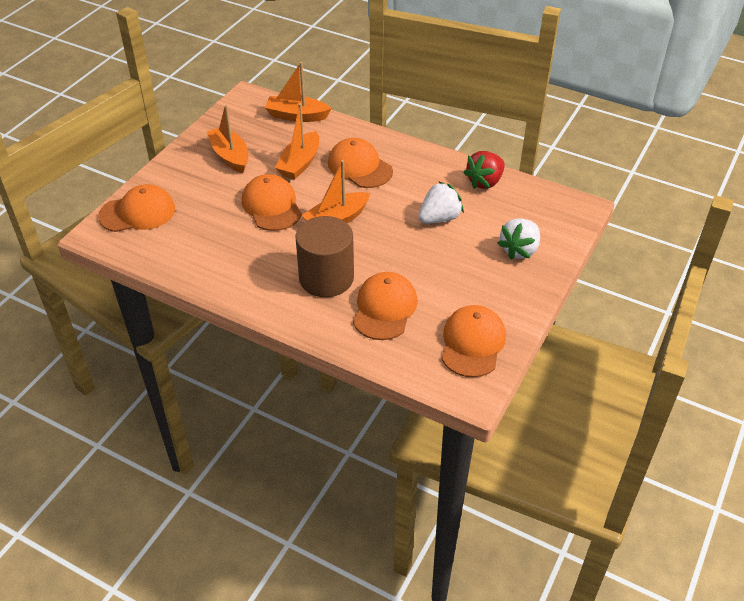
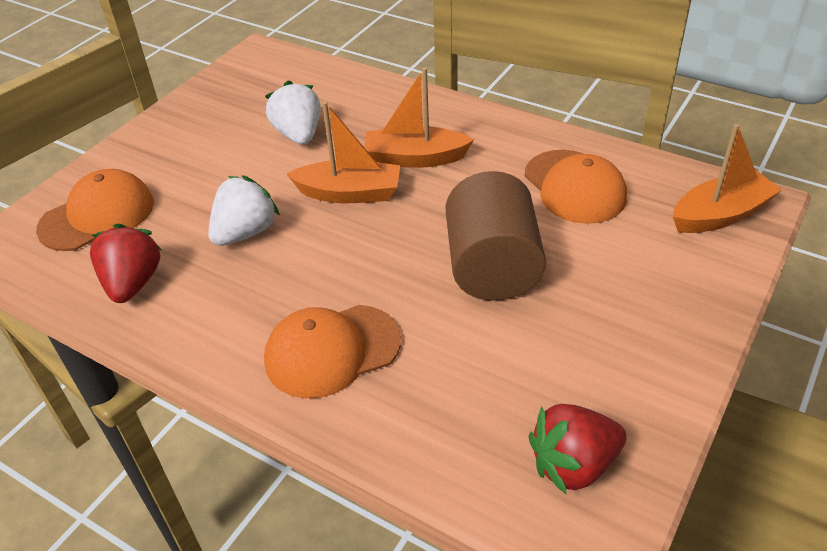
orange boat: [207,105,248,173] [265,62,332,122] [275,103,319,180] [302,160,370,223] = 4 -> [287,101,401,203] [364,67,474,168] [673,124,782,233] = 3
orange cap: [98,184,175,232] [242,174,302,231] [328,138,393,188] [353,272,418,340] [442,305,506,377] = 5 -> [36,169,154,251] [264,305,401,398] [525,150,627,224] = 3
red strawberry: [464,151,505,189] = 1 -> [90,223,162,303] [529,404,627,495] = 2

